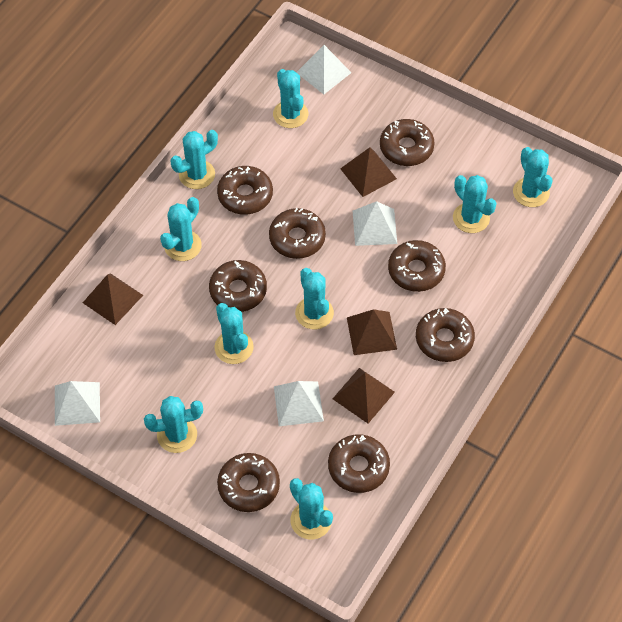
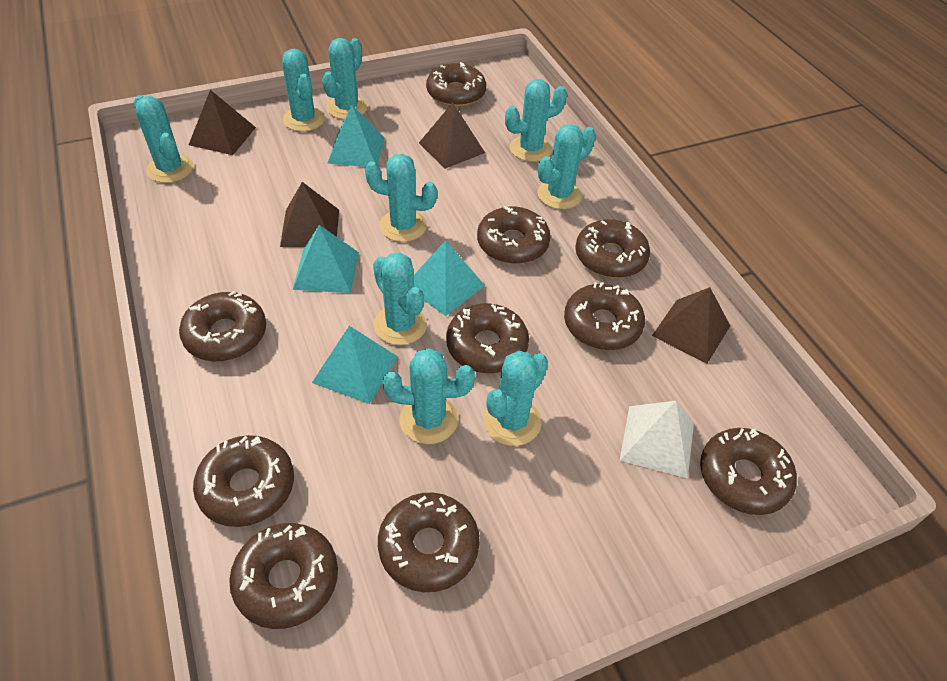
brown donut: [209,260,267,312] [217,166,273,215] [217,453,280,512] [269,208,326,259] [328,434,390,493] [380,119,435,166] [388,240,446,292] [416,308,475,362] = 8 -> [179,291,266,362] [193,435,294,527] [229,523,338,629] [378,493,480,592] [426,62,486,107] [446,304,529,373] [477,206,551,264] [564,282,645,350] [575,219,650,278] [700,428,797,515] = 10
turquoise pyramid: none = 0 -> [293,225,359,293] [312,326,398,404] [327,105,384,167] [414,240,485,316] = 4
white pyramid: [55,381,100,426] [274,381,324,426] [296,45,352,94] [353,201,397,246] = 4 -> [620,401,694,479] = 1

